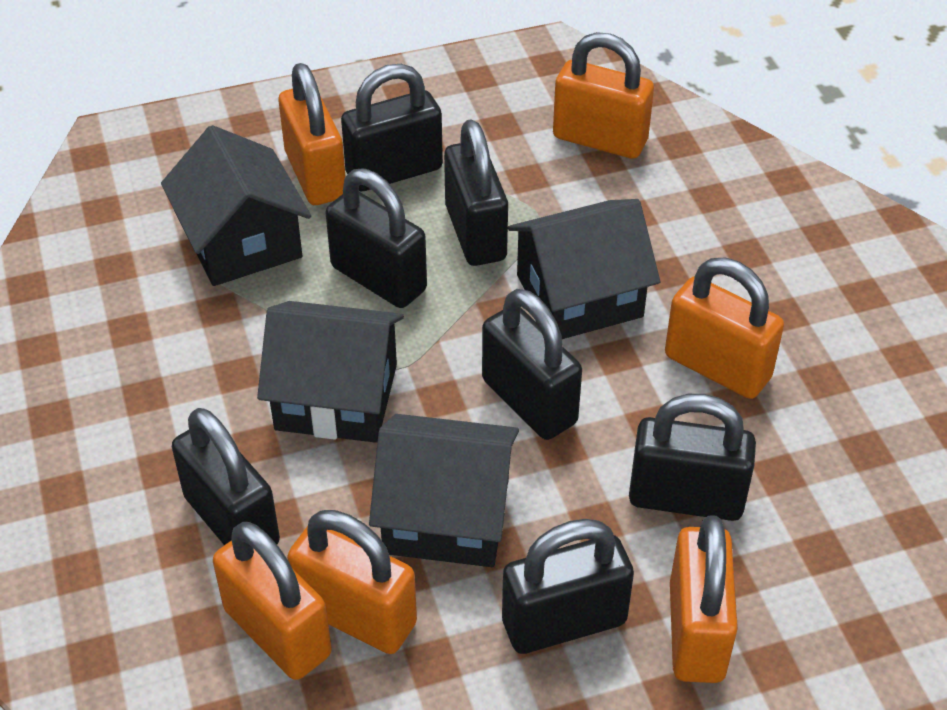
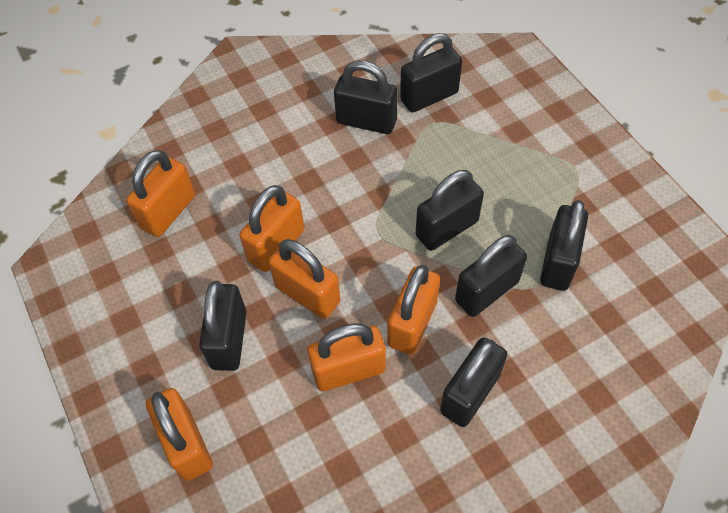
black house: [161,125,311,286] [257,301,404,443] [369,414,519,567] [508,199,660,339] = 4 -> none = 0

